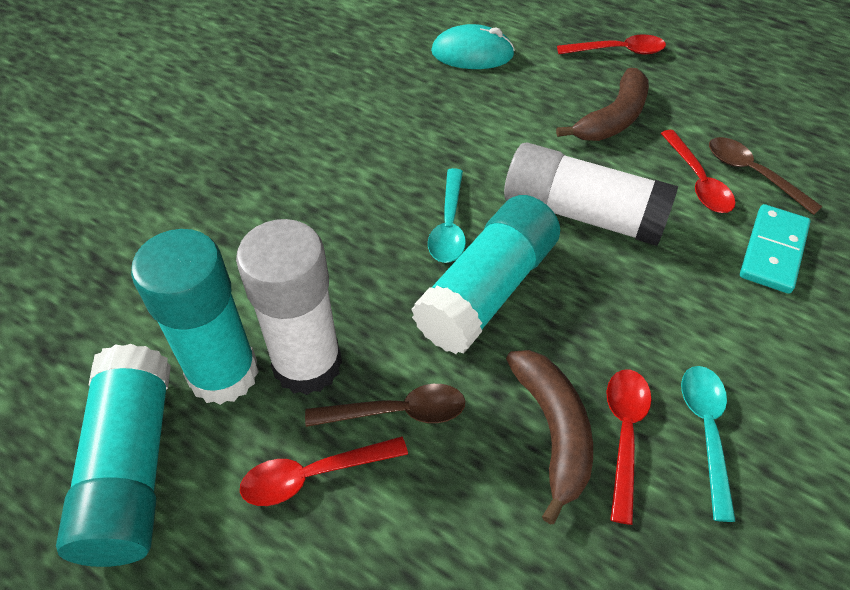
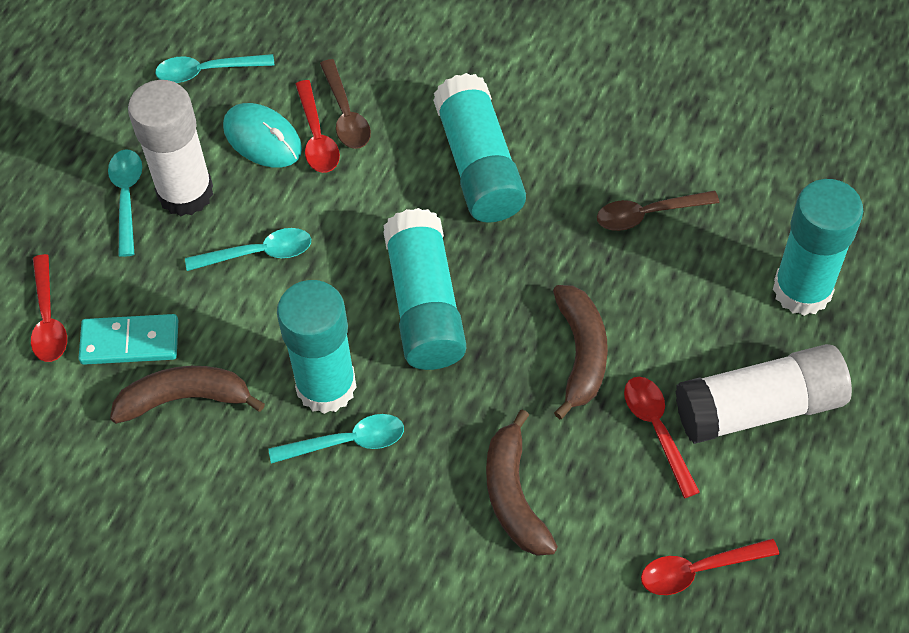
brown banana: [506,350,593,524] [556,68,649,141] = 2 -> [110,366,265,424] [486,409,558,556] [553,285,608,419] = 3
turquoise glue stick: [56,344,171,567] [131,229,259,405] [411,195,560,354] = 3 -> [277,280,357,414] [383,208,466,370] [433,73,526,223] [773,179,863,316] = 4
turquoise spoon: [428,168,466,263] [681,366,736,522] = 2 -> [108,149,142,257] [155,54,274,83] [185,228,311,271] [269,414,404,464] = 4

